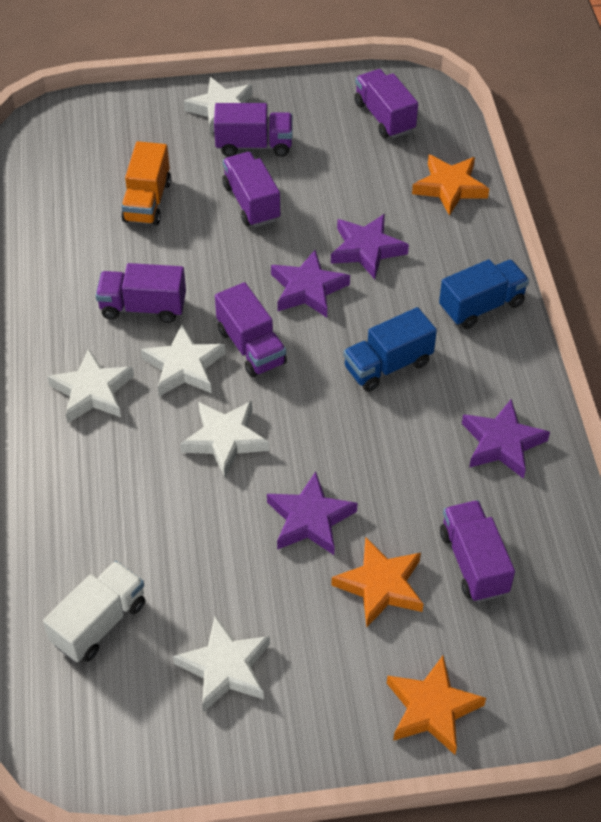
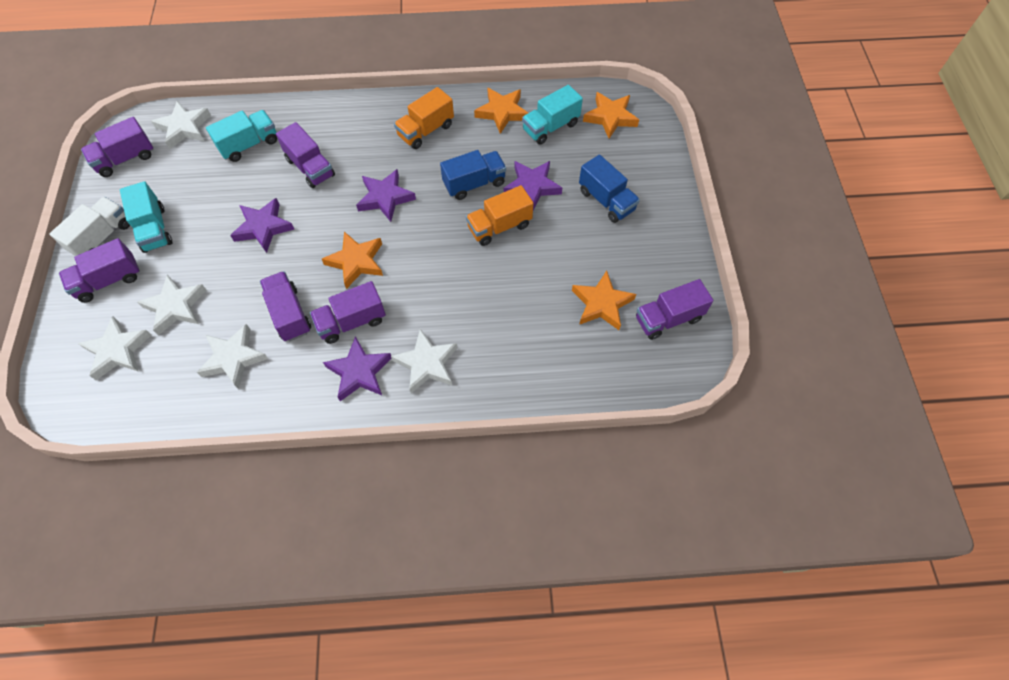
orange star: [331,537,423,627] [387,656,486,755] [412,155,489,216] = 3 -> [322,232,383,289] [474,88,528,134] [572,271,636,330] [583,92,639,139] = 4
orange truck: [121,141,171,225] = 1 -> [394,87,454,149] [466,185,533,246] = 2
turquoise truck: none = 0 -> [120,181,173,253] [206,110,277,162] [522,85,583,145] = 3

